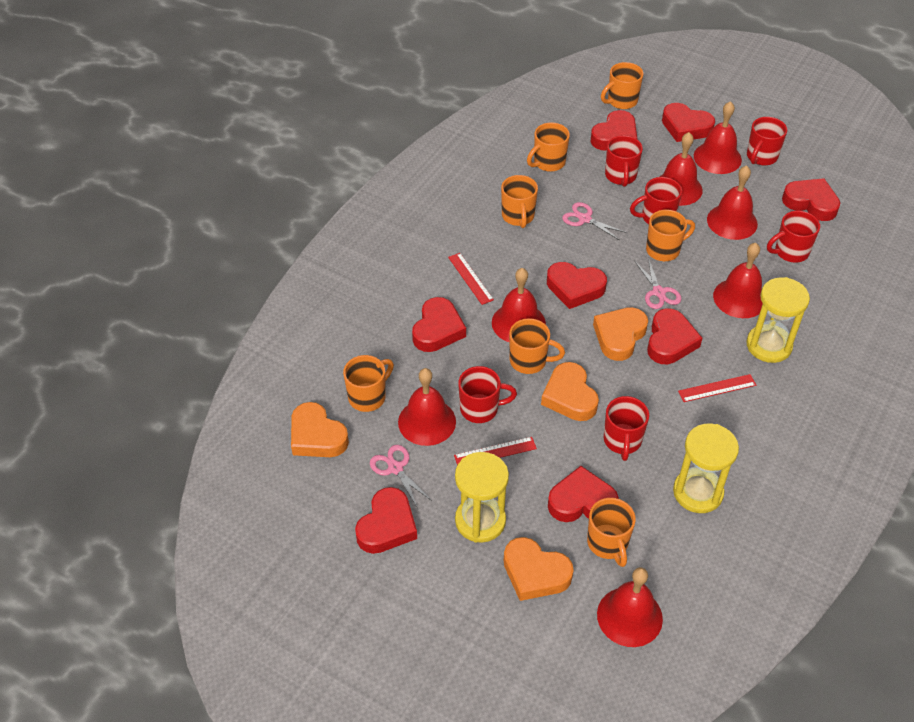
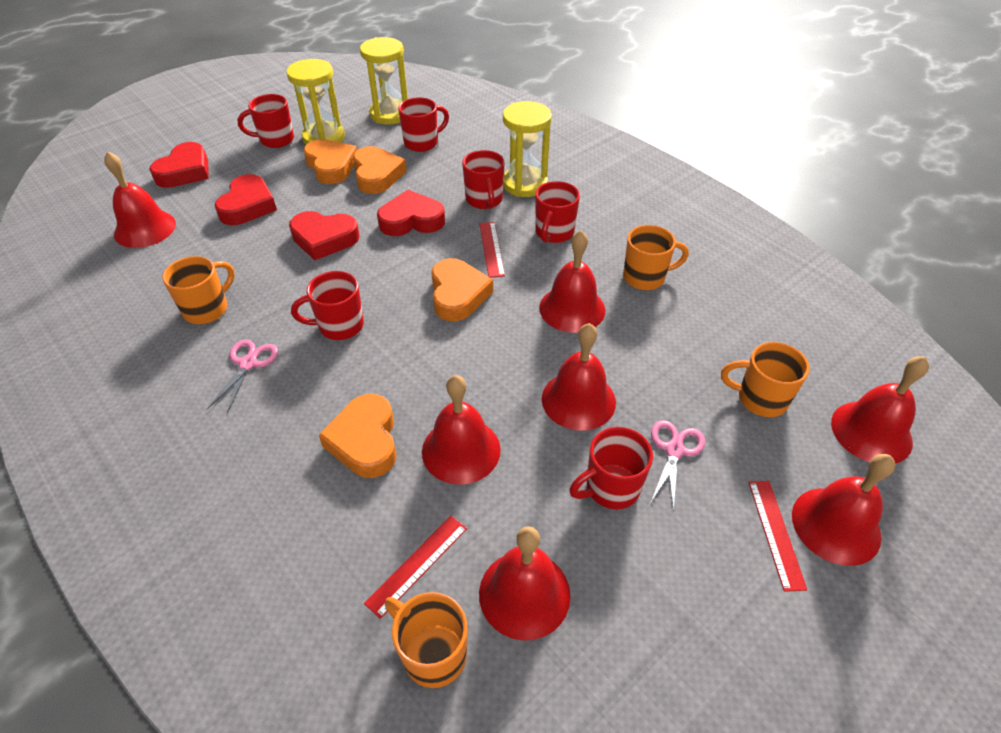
orange mug: [343,355,394,412] [501,175,538,228] [509,318,565,374] [527,122,570,172] [587,498,636,567] [601,62,643,109] [646,209,695,261] = 7 -> [162,256,235,324] [385,592,468,688] [623,225,689,290] [721,342,810,417] = 4
pink scissors: [370,445,432,507] [562,202,627,240] [635,258,682,309] = 3 -> [207,340,278,414] [651,420,705,511] = 2
red heart: [355,487,417,554] [412,297,466,352] [547,262,607,309] [548,466,619,522] [591,110,637,151] [647,308,702,364] [662,103,715,142] [782,178,840,221] = 8 -> [149,142,209,188] [214,174,277,225] [289,211,360,260] [377,190,445,236] = 4

